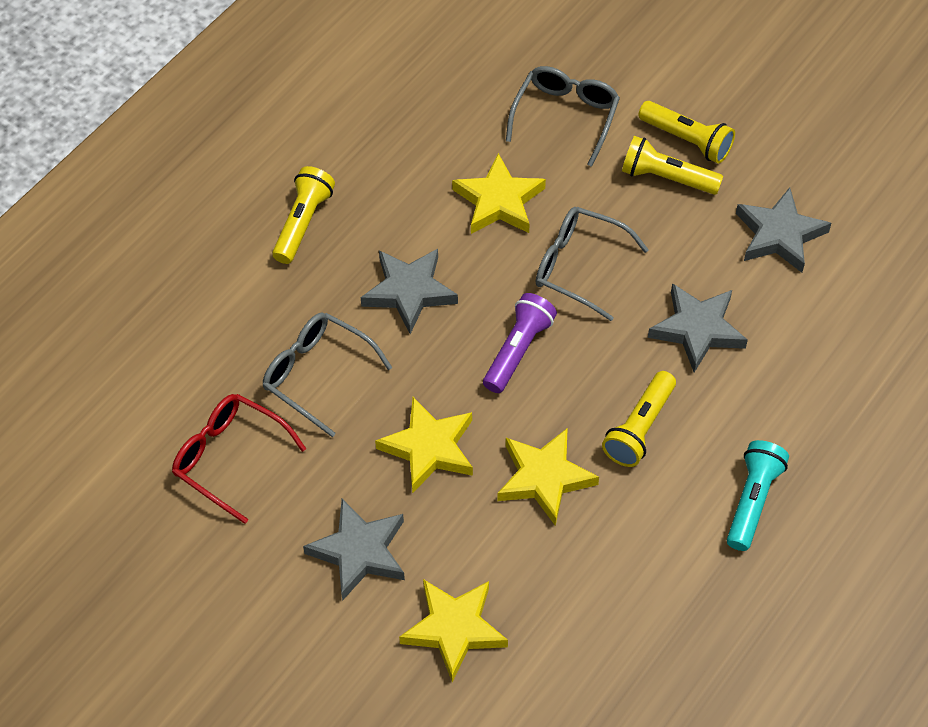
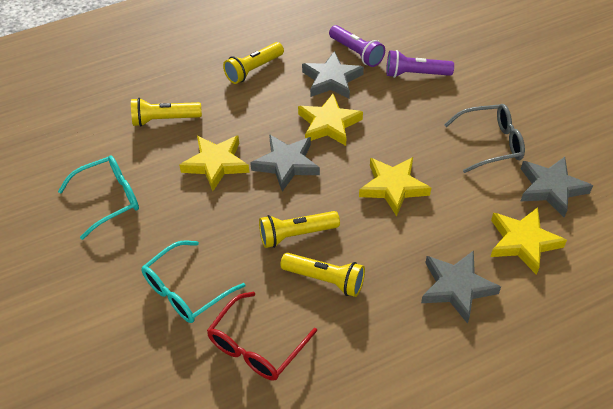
grey glasses: [262,312,392,437] [506,66,620,167] [536,207,649,321] = 3 -> [444,104,525,173] = 1
purple flashlight: [483,293,557,393] = 1 -> [329,25,385,67] [386,50,454,78] = 2
turquoise flashlight: [727,440,789,551] = 1 -> none = 0
turquoise glasses: none = 0 -> [58,155,139,240] [141,241,245,323] = 2

